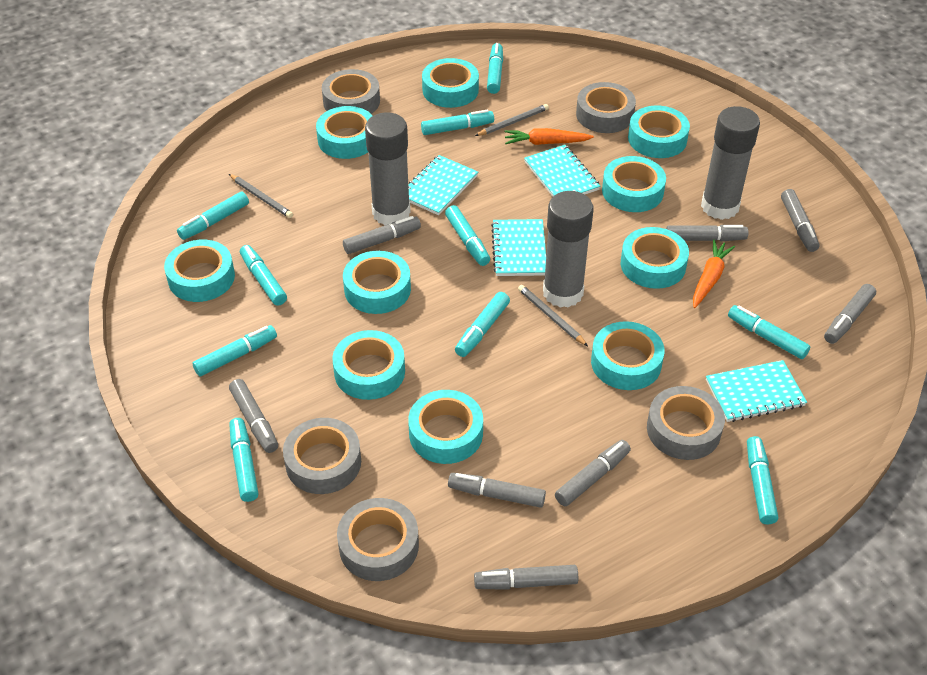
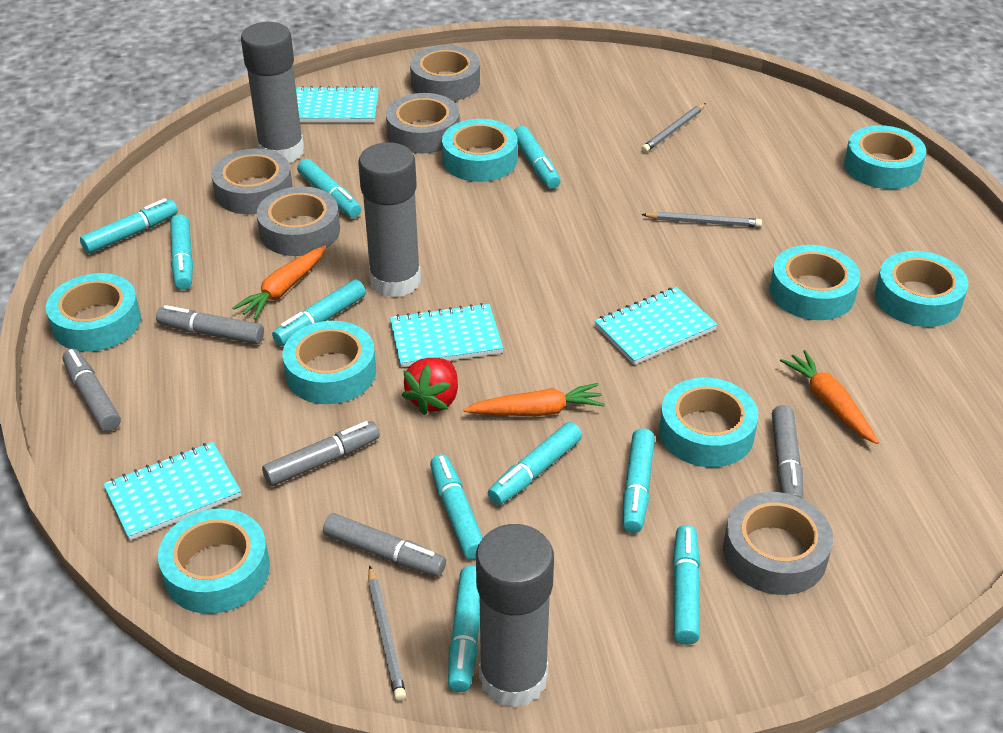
grey marker: [229,379,278,453] [343,216,421,254] [448,473,546,508] [474,565,578,590] [555,440,631,506] [666,225,749,241] [781,189,820,252] [824,284,876,344] = 8 -> [63,349,121,431] [156,305,264,345] [262,421,380,486] [323,513,446,577] [772,405,803,499] = 5
orange carrot: [504,128,594,145] [693,240,735,308] = 2 -> [232,245,326,320] [463,383,605,416] [780,350,879,444] = 3
red strawberry: none = 0 -> [402,357,458,415] = 1
turquoise tape: [164,240,235,302] [316,106,373,159] [332,330,405,400] [343,251,411,314] [408,390,483,464] [422,58,479,108] [591,321,664,390] [602,156,666,212] [621,227,689,289] [628,105,690,158] = 10 -> [46,273,141,352] [158,508,270,614] [283,321,376,404] [442,119,518,182] [659,378,758,467] [770,245,860,320] [844,125,926,189] [875,251,968,327] = 8

